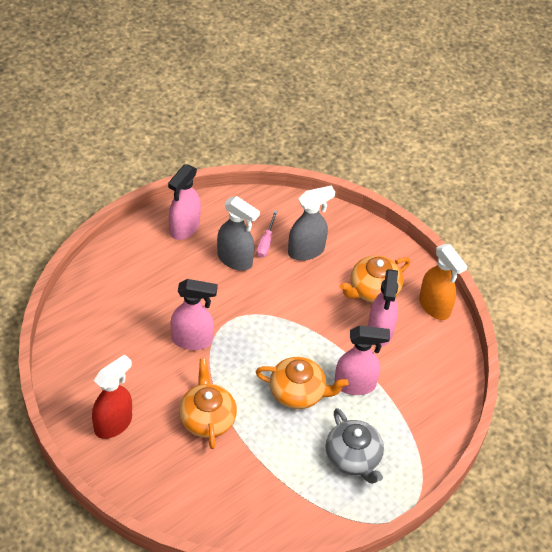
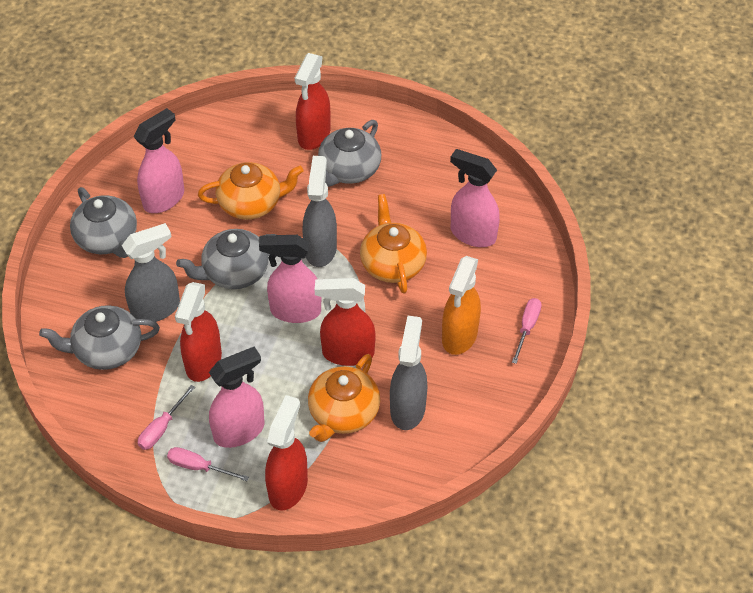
grey spray bottle: [217,196,260,271] [288,186,335,261] = 2 -> [122,223,180,322] [302,156,337,267] [390,316,427,430] = 3
grey teapot: [325,408,384,484] = 1 -> [39,305,160,370] [70,187,137,258] [176,229,276,289] [318,120,381,187] = 4
pink screwdriver: [257,211,278,258] = 1 -> [138,385,195,450] [167,447,249,481] [512,298,542,364] = 3
red spray bottle: [92,354,132,439] = 1 -> [175,282,222,382] [265,395,308,510] [295,53,330,150] [315,278,376,366] = 4

